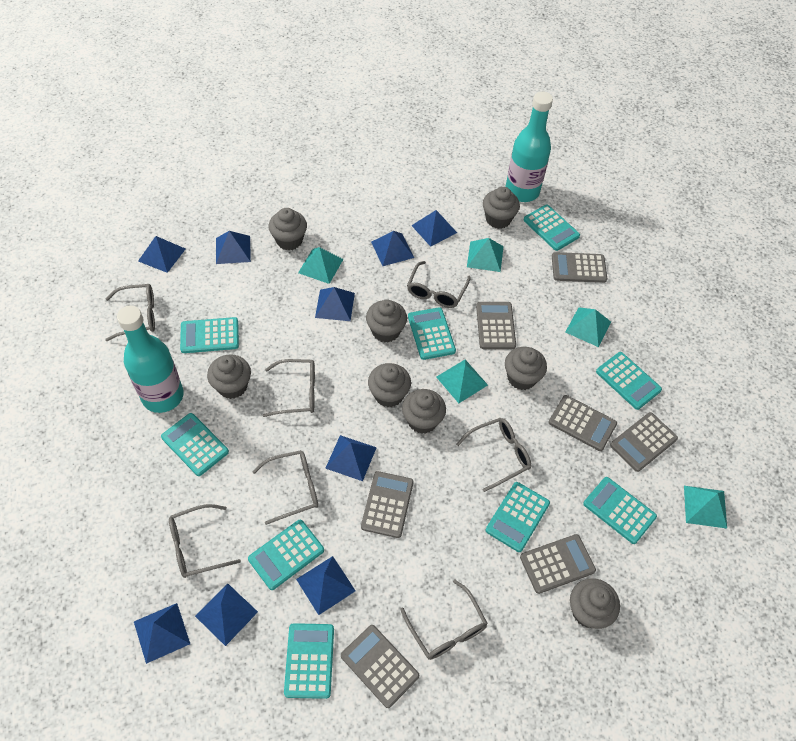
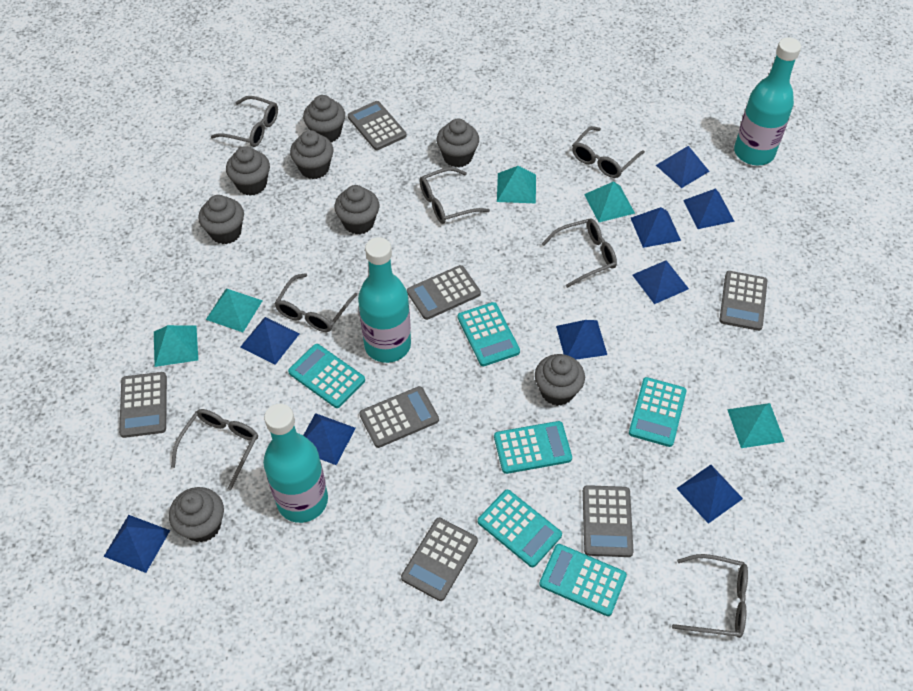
turquoise bottle: [117,305,184,413] [506,91,553,202] = 2 -> [263,404,328,523] [358,237,411,363] [734,37,801,165] = 3
turquoise calculator: [161,413,229,476] [180,317,239,353] [248,520,324,590] [284,623,334,699] [408,307,456,360] [486,482,550,552] [524,205,580,251] [583,477,657,544] [596,352,662,410] = 9 -> [288,344,365,408] [458,302,520,366] [478,490,562,567] [494,421,572,474] [539,544,627,616] [629,377,687,447] = 6

